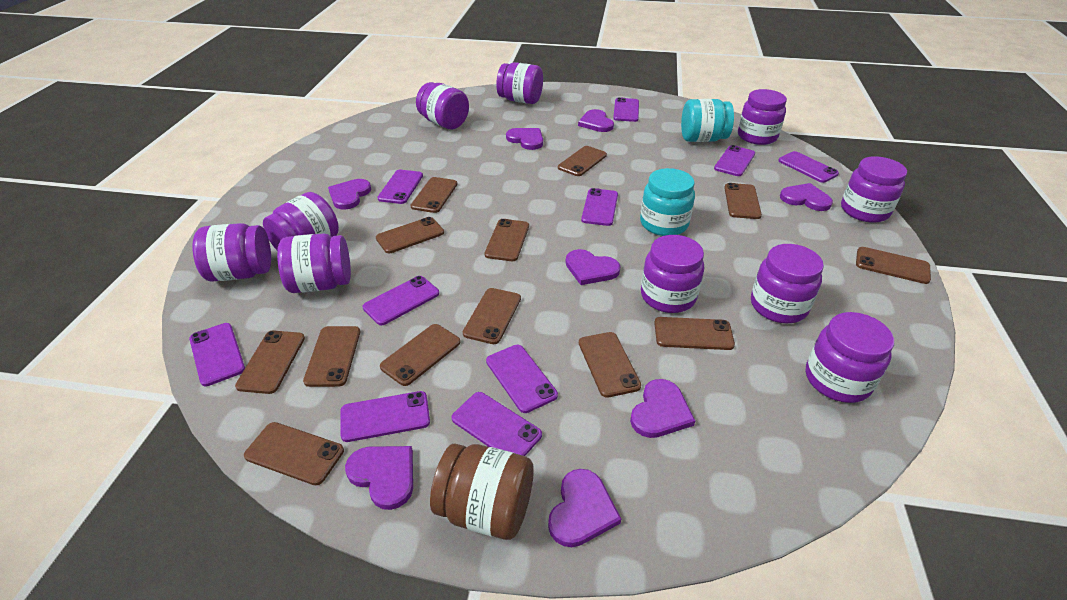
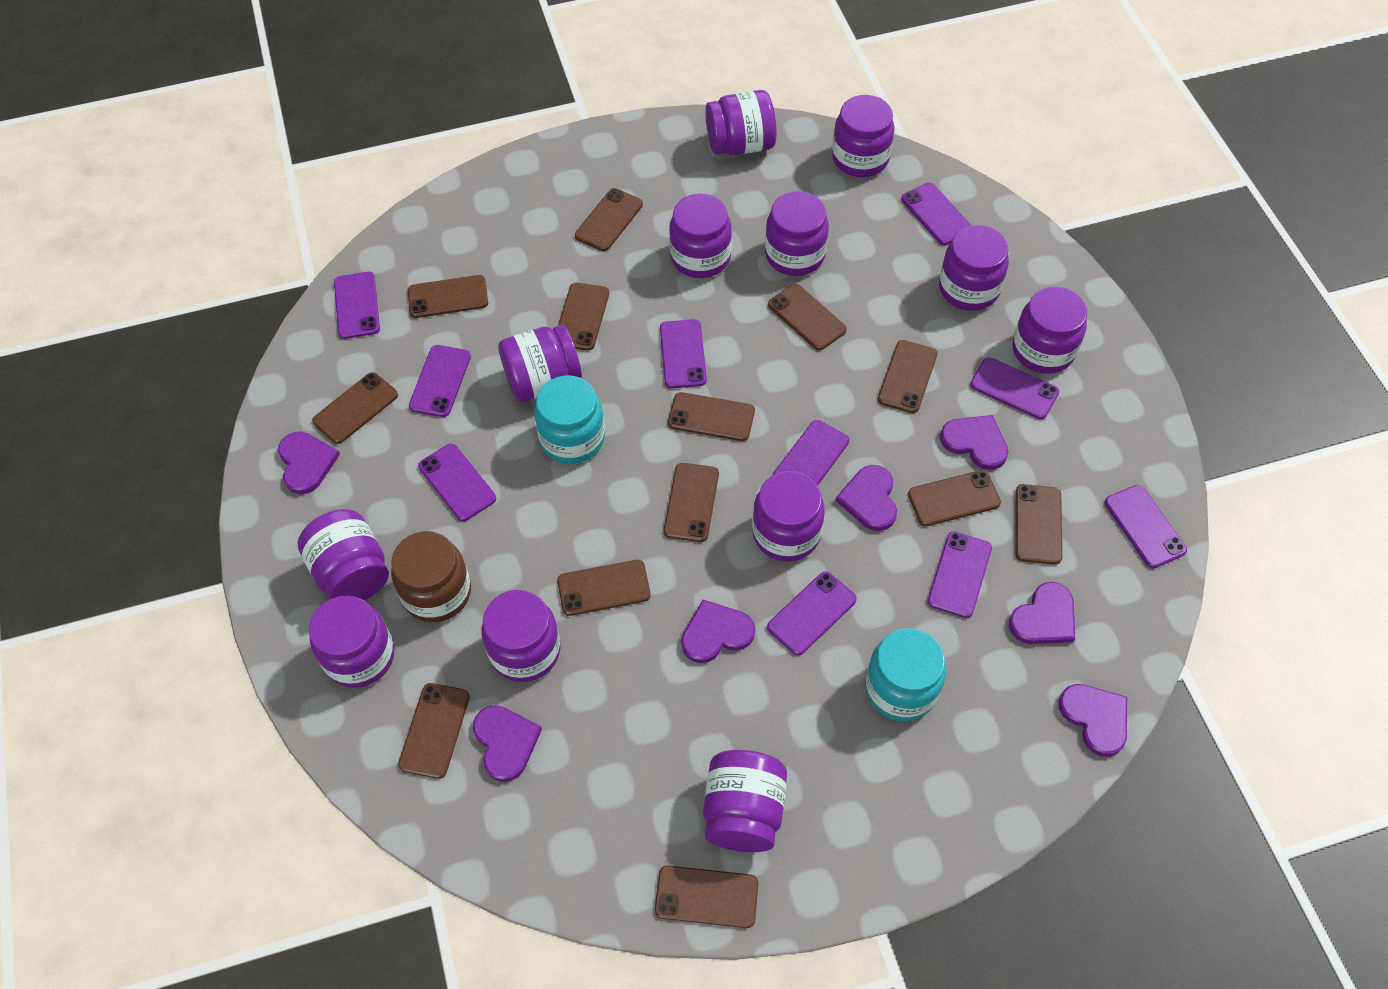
purple heart: [328,179,371,210] [345,446,413,510] [506,128,543,150] [548,469,621,547] [565,249,621,285] [578,109,614,132] [630,379,695,438] [780,183,833,211] = 8 -> [278,431,340,494] [473,705,542,782] [681,600,755,663] [836,465,897,531] [940,415,1008,470] [1009,582,1075,644] [1058,684,1127,757] = 7
purple jar: [192,223,271,282] [263,192,339,251] [277,233,351,293] [416,82,469,129] [496,62,543,104] [641,235,704,313] [738,89,787,145] [751,244,824,323] [806,312,894,403] [841,156,907,223] = 10 -> [297,509,389,601] [309,596,394,688] [482,590,561,682] [498,325,582,402] [669,194,732,278] [703,750,787,852] [705,90,777,156] [752,471,825,562] [765,191,829,276] [832,95,894,177] [939,225,1009,311] [1013,287,1087,374] = 12

